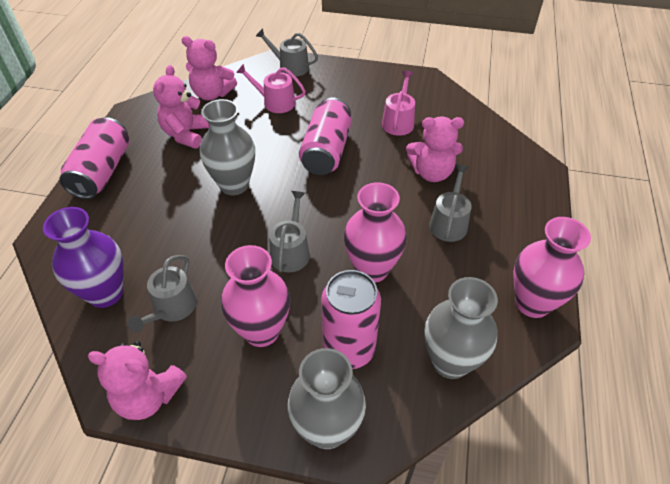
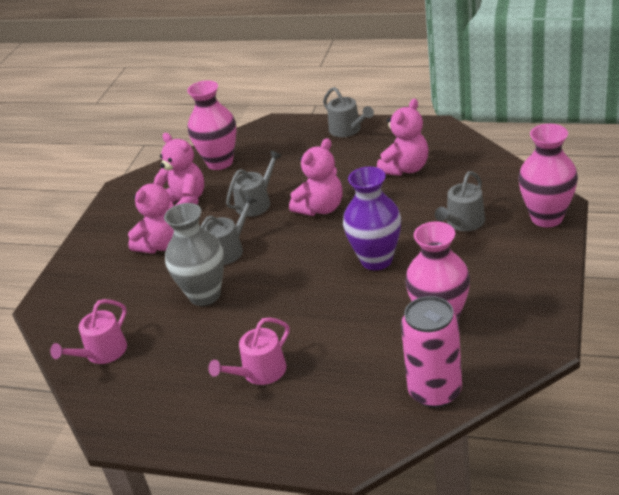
grey vase: [200,99,255,195] [288,348,366,450] [424,277,498,379] = 3 -> [164,203,224,306] = 1
pink can: [59,117,130,199] [299,97,352,175] [321,270,381,369] = 3 -> [401,296,462,408] = 1

